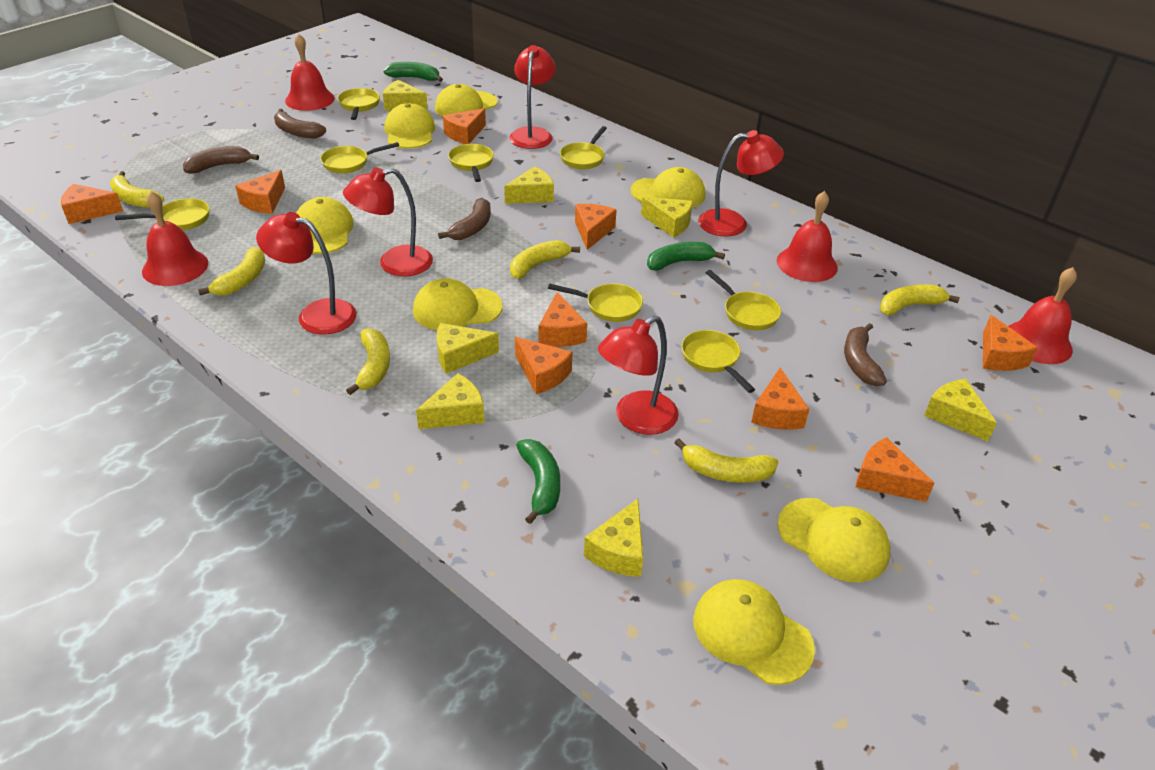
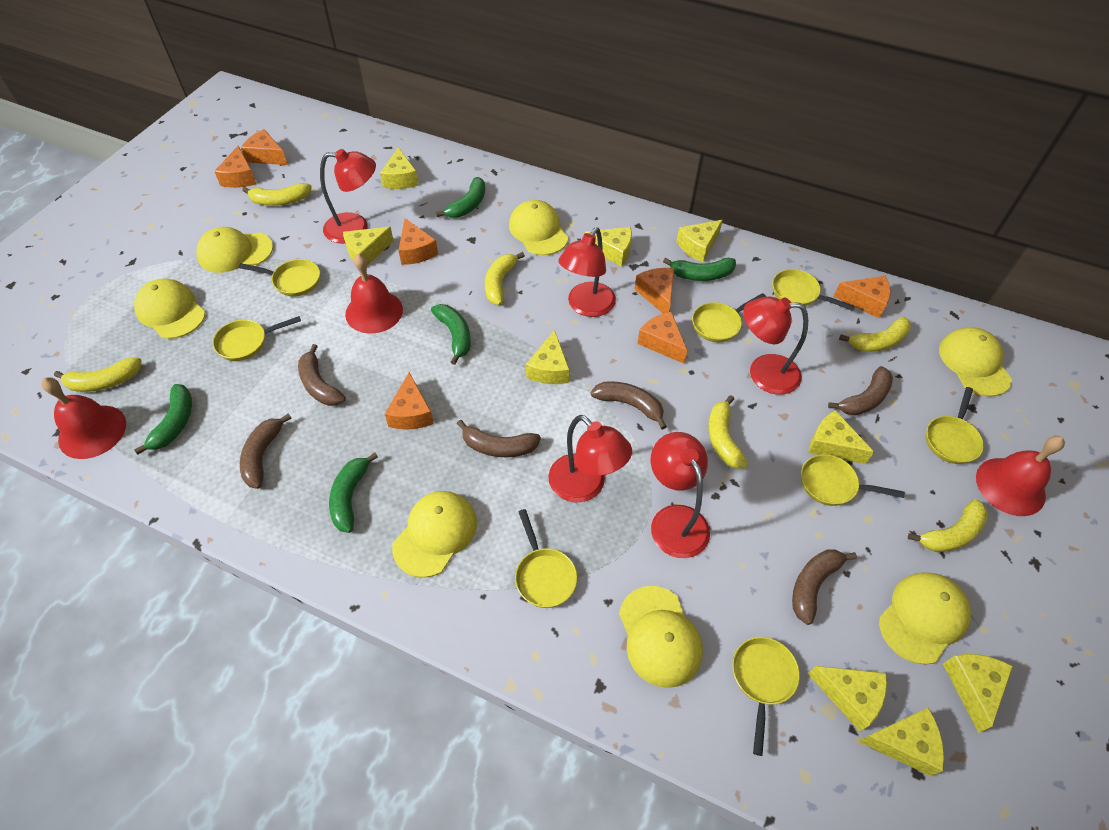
brown banana: [183,146,259,174] [274,109,326,139] [438,198,491,240] [844,323,887,386] = 4 -> [240,414,292,489] [298,344,346,406] [457,420,541,457] [591,381,667,429] [792,550,857,625] [828,366,893,415] = 6
green banana: [384,62,443,82] [516,439,560,524] [647,242,725,271] = 3 -> [134,384,192,455] [329,452,378,533] [431,304,471,365] [436,177,485,218] [663,258,736,281] = 5
orange cheese: [61,184,123,224] [235,170,285,214] [443,109,486,144] [515,337,572,394] [538,292,587,347] [575,204,617,250] [751,367,809,430] [856,437,934,502] [983,315,1038,371] = 9 -> [214,146,256,188] [241,129,288,165] [385,373,434,430] [398,218,438,265] [634,268,674,313] [637,312,687,364] [833,276,891,318] = 7
red bell: [142,191,208,286] [285,34,335,111] [777,191,838,282] [1008,267,1077,364] = 4 -> [41,377,126,459] [345,253,403,334] [976,436,1065,516] = 3
yellow cheese: [383,80,428,111] [416,373,485,429] [437,323,499,374] [504,166,554,204] [584,499,643,577] [641,197,693,238] [924,379,997,441] = 7 -> [343,227,394,265] [380,147,419,189] [526,330,569,384] [585,227,632,267] [676,220,723,262] [808,410,874,464] [808,666,887,731] [859,708,944,776] [943,654,1013,733] = 9

